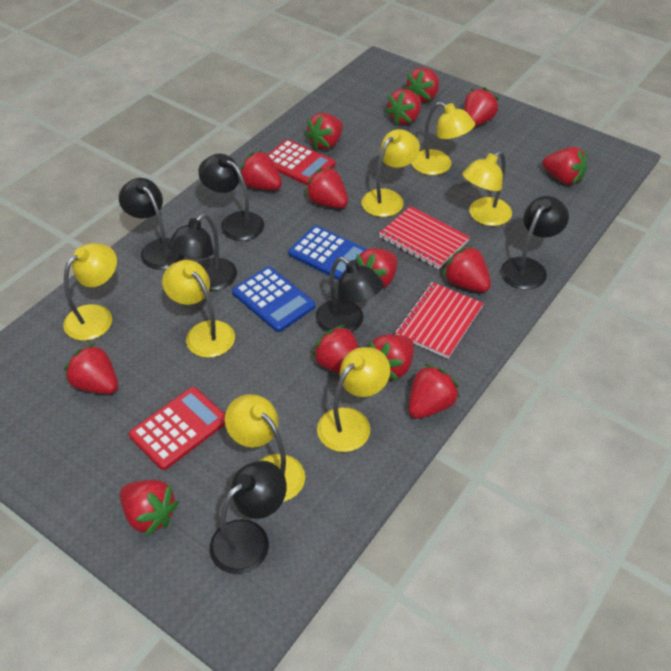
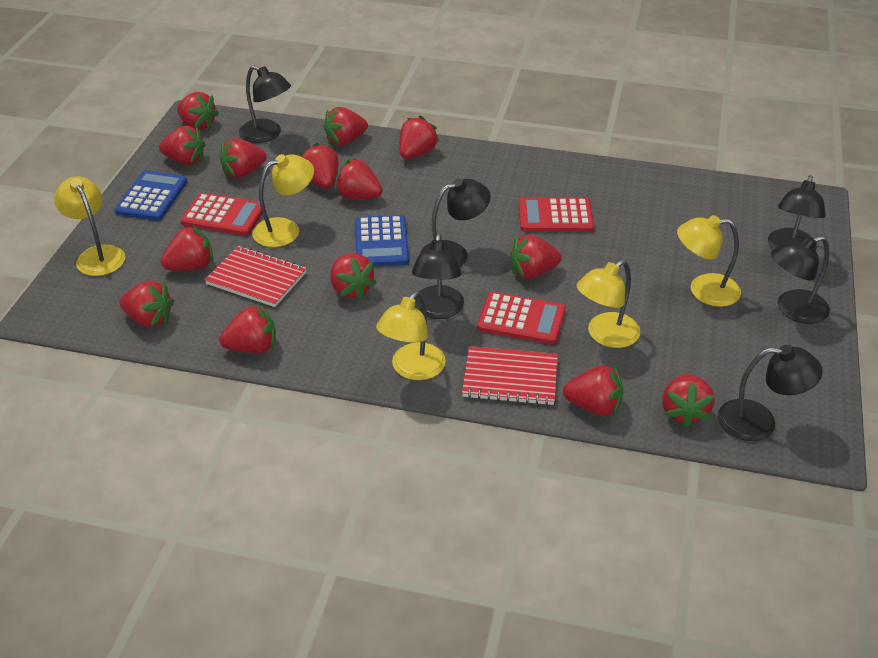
red calculator: [129,387,225,470] [268,139,335,186] = 2 -> [181,193,265,236] [477,292,566,345] [519,197,594,232] = 3
yellow lamp: [63,243,117,341] [162,260,235,358] [225,394,305,502] [317,347,390,452] [362,129,420,217] [412,102,475,175] [462,151,512,226] = 7 -> [54,176,125,276] [252,154,314,247] [376,291,446,380] [576,260,640,348] [677,215,741,307] = 5

